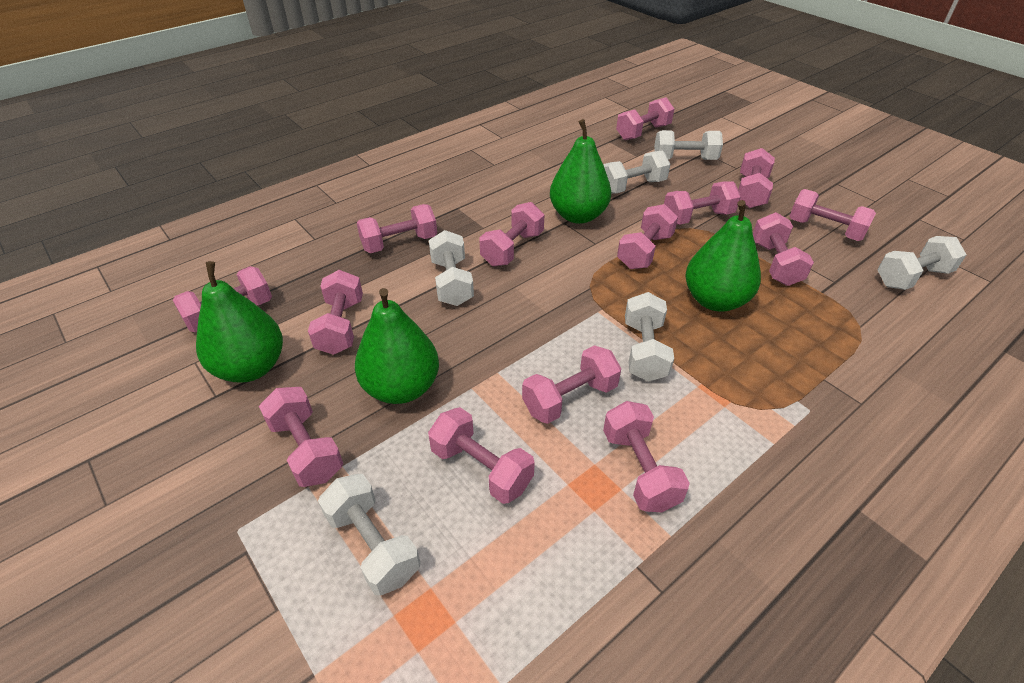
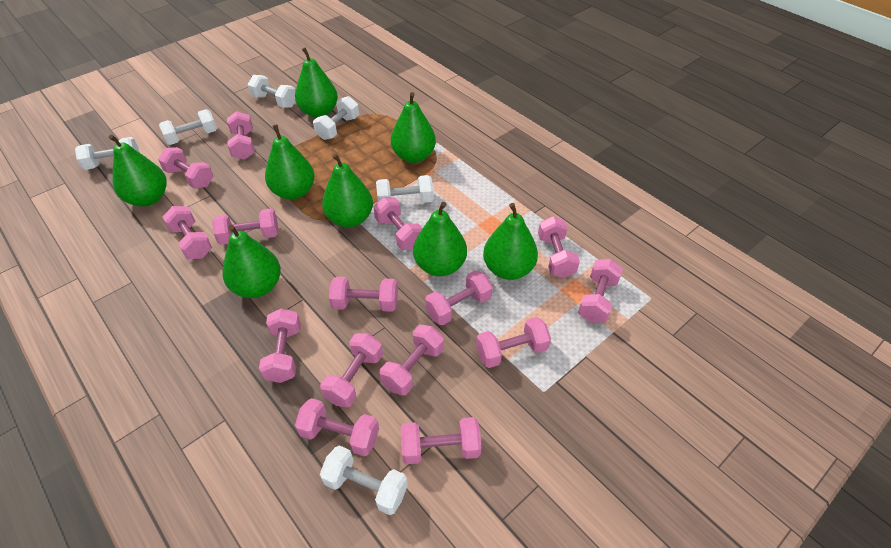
green pear: [196,261,283,383] [355,288,439,404] [550,119,611,224] [685,200,761,312] = 4 -> [109,134,167,207] [222,225,281,298] [265,124,315,200] [295,47,338,118] [322,153,373,228] [391,92,436,163] [413,202,467,276] [483,203,538,280] = 8
pink dumbbell: [173,266,272,332] [259,387,343,487] [308,270,363,355] [357,204,437,253] [428,407,535,504] [479,202,544,266] [522,345,621,424] [603,401,690,512] [616,97,674,140] [617,204,678,269] [664,181,741,225] [738,148,775,208] [753,212,814,286] [790,189,876,241] = 14 -> [158,147,213,189] [163,206,212,259] [212,208,279,245] [227,111,255,160] [259,308,301,383] [295,398,379,457] [320,333,383,407] [329,277,398,312] [373,197,422,250] [380,325,444,396] [401,417,481,464] [425,270,493,326] [476,317,551,368] [538,216,580,278] [578,259,623,323] = 15

